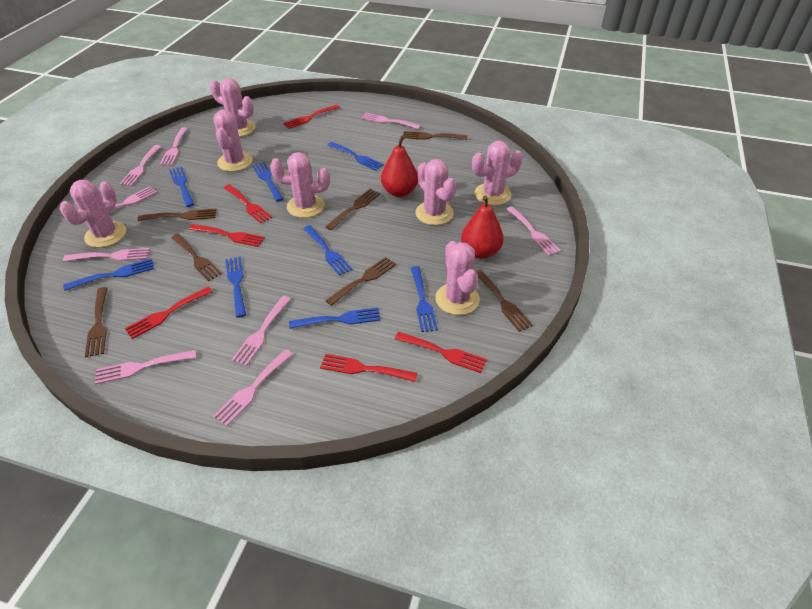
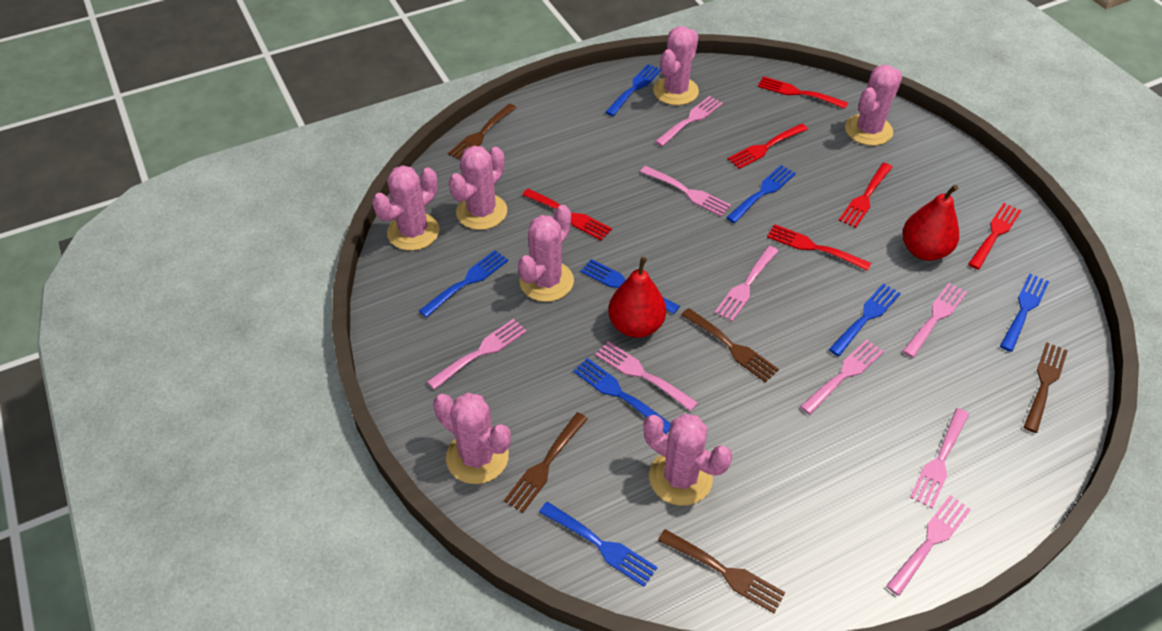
brown fork: [85,287,108,357] [138,209,217,221] [171,234,222,281] [325,189,380,230] [325,257,396,306] [403,131,467,140] [475,269,533,332] = 7 -> [448,104,517,160] [504,412,588,513] [658,529,785,614] [681,308,779,383] [1024,342,1068,433] = 5

